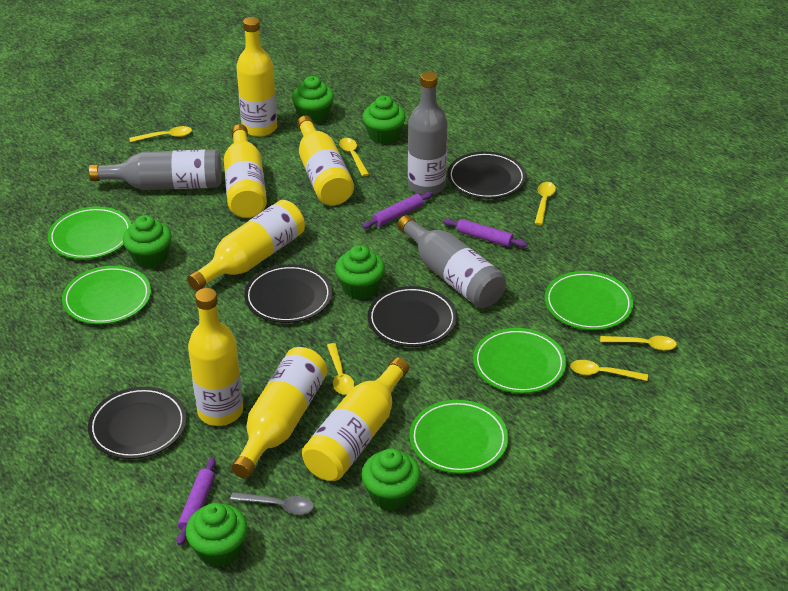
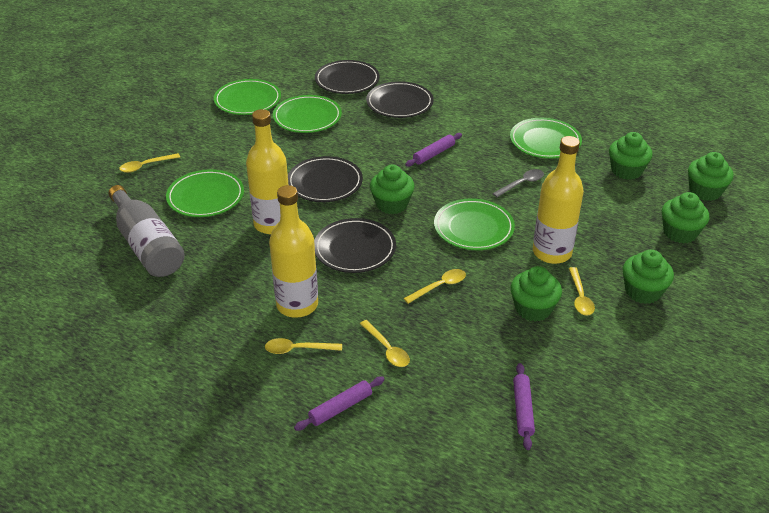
grey bottle: [89,149,222,190] [397,215,506,308] [408,71,448,195] = 3 -> [108,185,185,277] = 1
yellow bottle: [187,200,305,291] [188,288,243,426] [224,124,267,218] [231,347,328,478] [236,17,277,137] [297,115,354,205] [302,357,409,481] = 7 -> [246,109,289,234] [269,185,318,318] [533,136,584,264] = 3
yellow spoon: [129,126,192,142] [327,343,355,395] [339,138,369,176] [535,182,556,225] [570,360,648,381] [600,336,677,351] = 6 -> [119,153,180,173] [265,338,342,354] [360,320,410,367] [404,269,466,304] [569,267,595,315] = 5

